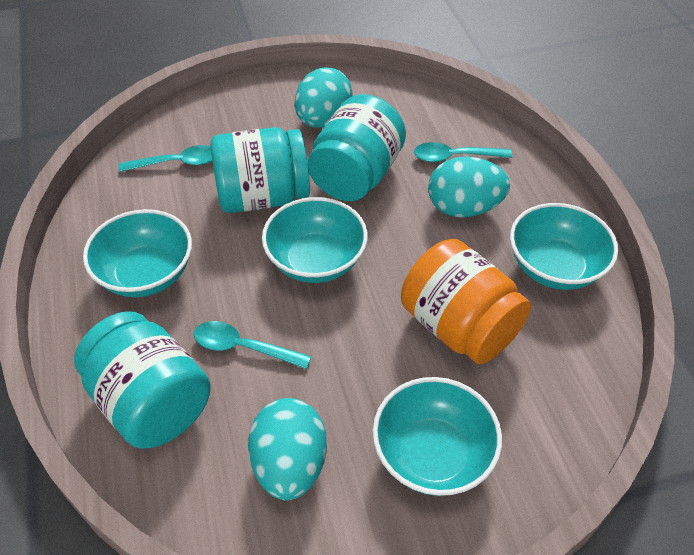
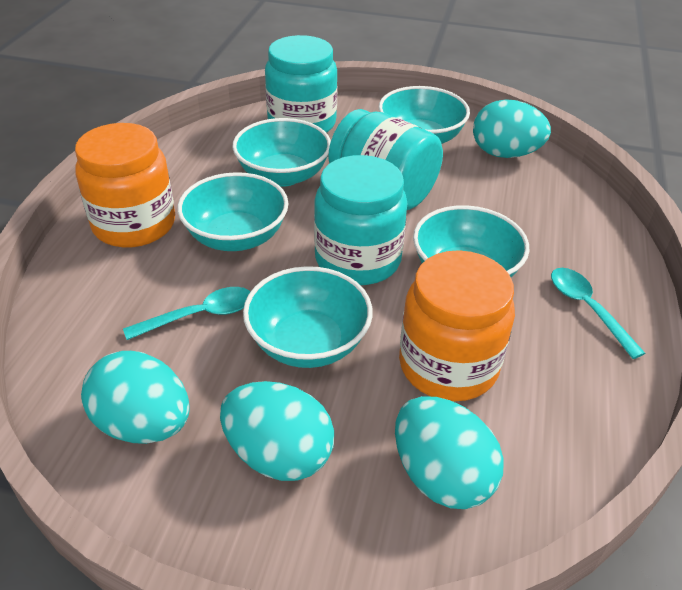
orange jar: [401,239,531,364] = 1 -> [75,123,175,248] [399,250,515,401] = 2
turquoise bowl: [83,209,192,297] [262,197,368,283] [373,377,502,496] [510,203,618,290] = 4 -> [177,172,288,251] [232,118,331,186] [243,266,373,368] [379,86,470,144] [413,205,530,277] = 5
turquoise egg: [248,398,327,500] [295,67,353,128] [428,157,510,217] = 3 -> [81,351,190,444] [220,381,334,481] [395,396,504,509] [473,99,551,158] = 4
turquoise spoon: [119,145,212,172] [194,321,311,369] [414,142,512,162] = 3 -> [123,287,250,340] [551,268,646,359] = 2

